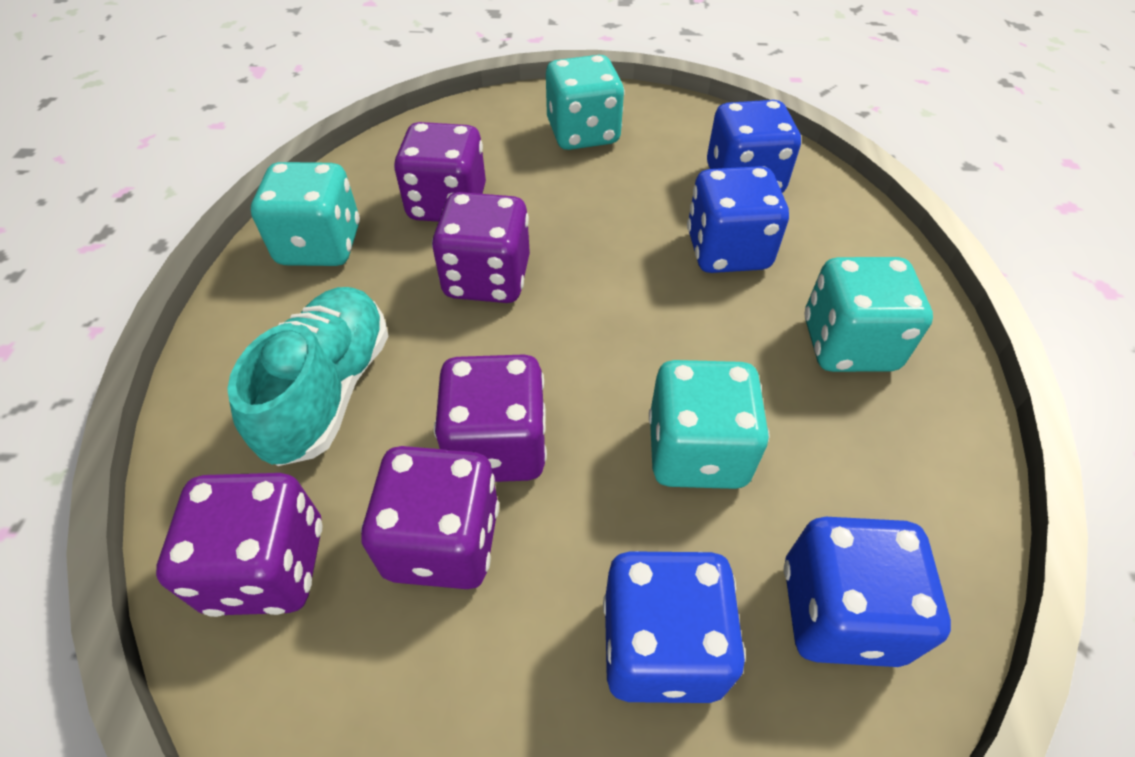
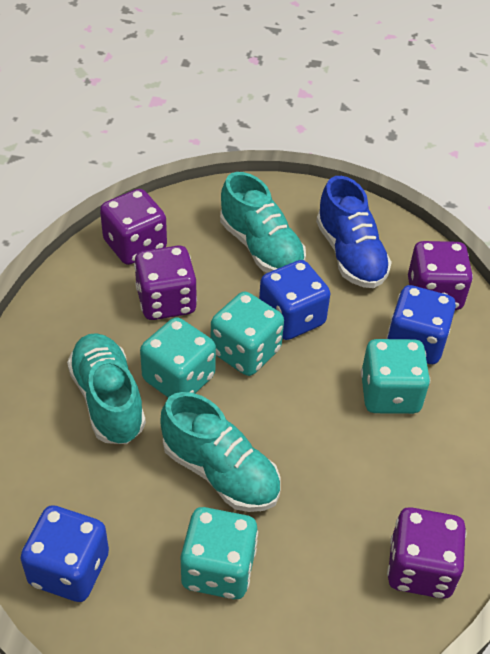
blue dice: [603,551,746,703] [687,166,789,273] [707,100,801,193] [784,517,951,667] = 4 -> [20,505,109,602] [259,260,331,340] [386,285,456,364] = 3
blue shoe: none = 0 -> [316,176,392,288] = 1
purple dice: [156,473,323,617] [361,446,499,589] [394,122,486,222] [432,192,530,303] [434,354,547,482] = 5 -> [100,189,167,265] [134,245,197,320] [387,507,466,599] [408,241,473,310] = 4
turquoise shoe: [227,287,389,466] = 1 -> [67,333,146,444] [160,392,280,512] [220,172,306,273] = 3

